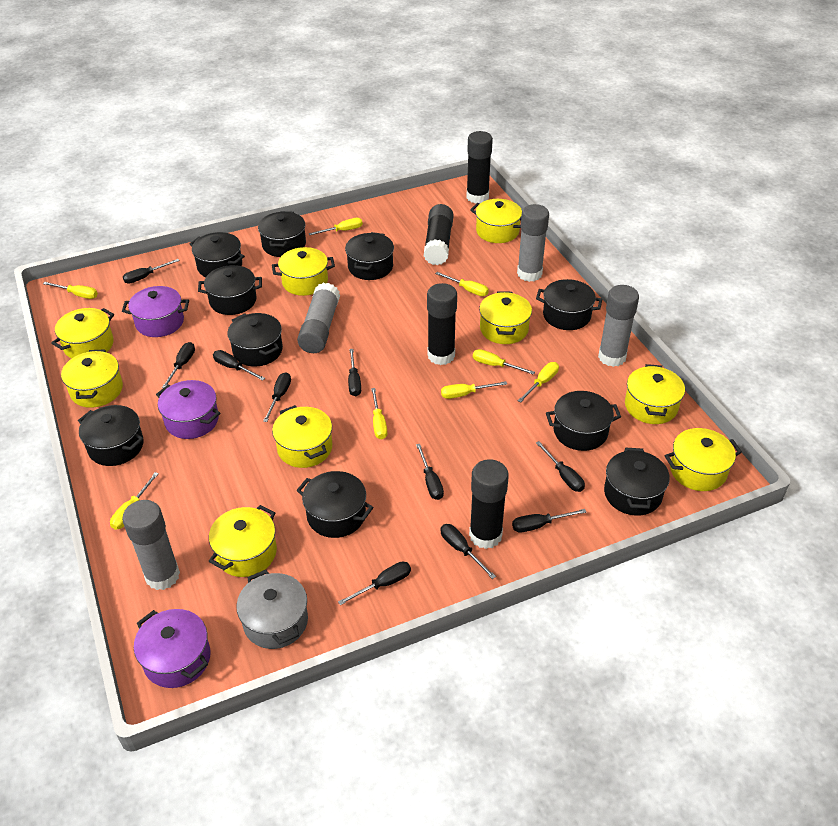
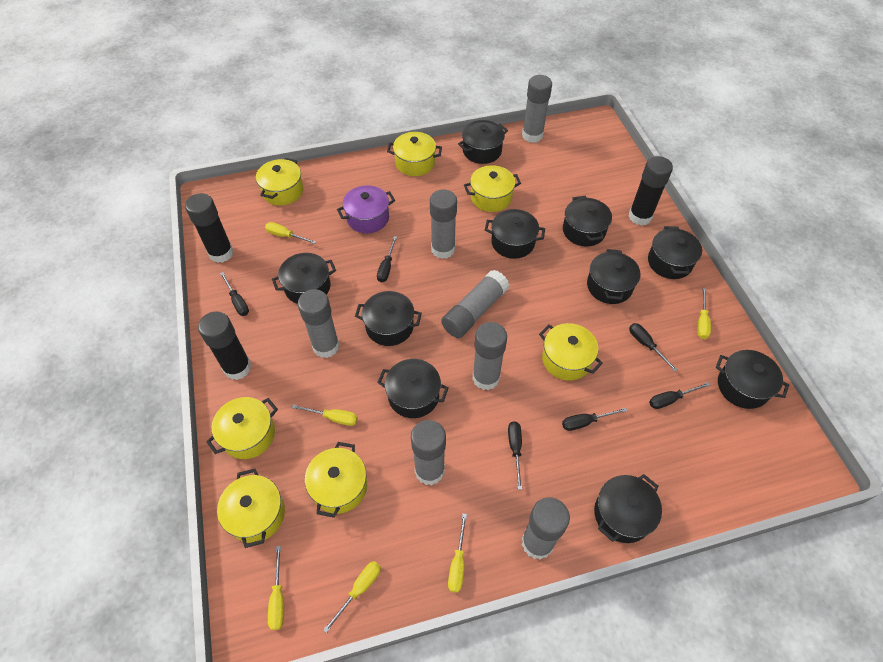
black glue stick: [424,204,453,265] [427,283,457,365] [466,131,493,204] [469,459,509,549] = 4 -> [185,193,234,263] [198,311,252,380] [629,156,673,226] = 3
black screwdriver: [123,259,180,284] [162,342,195,388] [213,350,265,381] [263,372,291,422] [338,561,411,605] [348,349,361,396] [416,444,444,500] [440,524,496,579] [512,509,586,533] [536,441,585,492] = 10 -> [220,272,249,316] [377,236,397,282] [508,421,522,490] [562,408,627,431] [629,323,678,372] [649,382,710,409] = 6
grey glue stick: [122,500,180,590] [297,283,340,353] [517,204,549,282] [598,285,639,367] = 4 -> [298,289,340,358] [411,420,446,485] [430,189,457,259] [441,270,510,338] [472,322,507,390] [522,75,552,143] [522,497,570,560] = 7
grey pot: [236,570,308,649] = 1 -> none = 0
purple pot: [122,286,189,337] [134,609,211,688] [156,380,220,439] = 3 -> [337,185,395,233] = 1
yellow pot: [51,308,114,359] [61,349,123,408] [209,505,277,577] [272,247,335,296] [272,405,332,468] [470,199,522,243] [479,291,532,344] [625,364,685,424] [665,428,742,491] = 9 -> [206,397,278,459] [217,469,285,548] [256,158,303,206] [305,442,367,517] [387,132,442,176] [464,165,521,212] [539,323,603,381] = 7
yellow screwdriver: [43,282,98,299] [110,472,159,530] [309,218,363,235] [371,388,387,439] [435,272,489,296] [441,381,507,399] [473,349,535,375] [518,362,559,403] = 8 -> [265,222,316,244] [268,546,284,630] [292,404,358,426] [323,561,381,633] [448,513,467,593] [697,288,711,339] = 6

